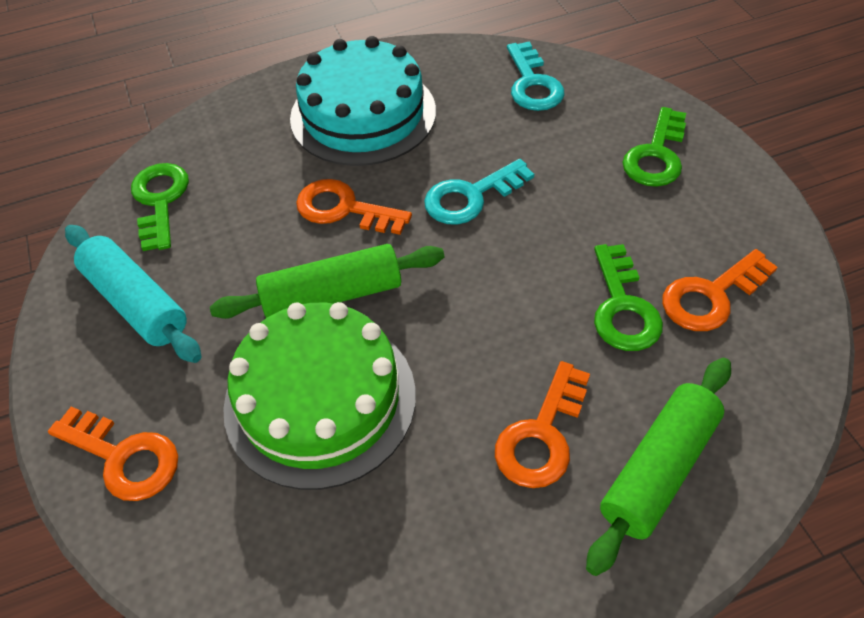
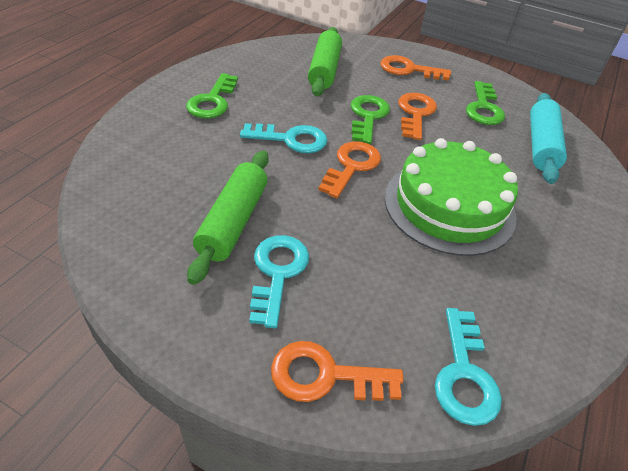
turquoise cake: [290,36,436,166] = 1 -> none = 0
turquoise key: [424,159,534,225] [507,41,564,111] = 2 -> [240,123,327,153] [249,235,309,328] [435,308,502,426] = 3

